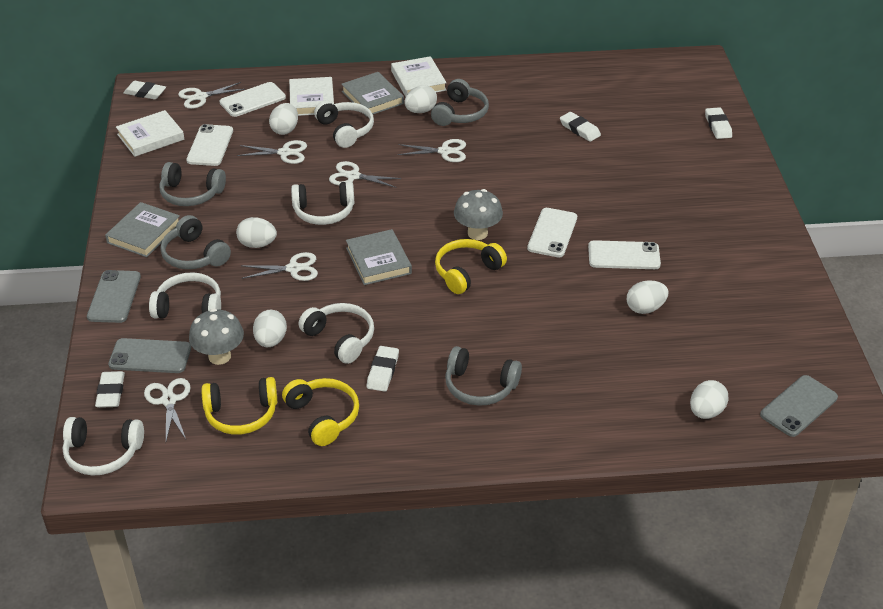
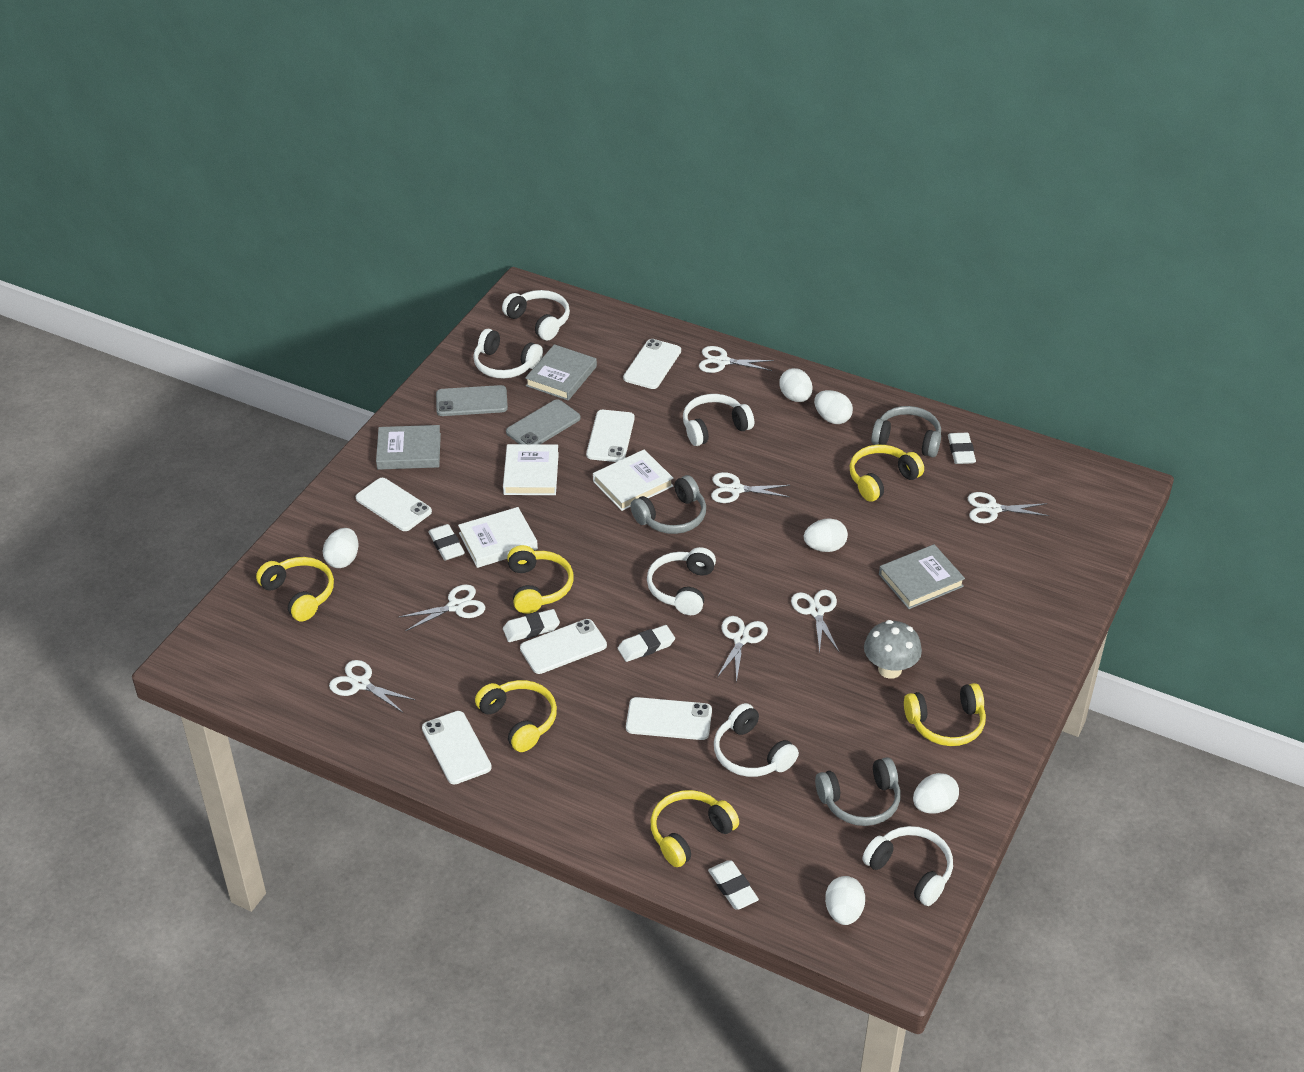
grey headphones: [160,162,226,206] [160,215,231,269] [431,79,489,126] [445,346,522,406] = 4 -> [630,475,706,534] [815,757,901,826] [871,406,941,458] = 3
grey mushroom: [189,308,244,365] [454,189,503,240] = 2 -> [864,620,922,679] = 1
grey phone: [87,270,141,323] [108,338,191,373] [760,375,838,437] = 3 -> [436,385,508,416] [506,399,581,444] = 2
white headphones: [63,417,144,476] [149,272,221,319] [291,181,354,225] [299,303,374,364] [314,100,374,148] = 5 -> [473,329,543,379] [502,290,570,341] [647,547,716,615] [683,394,754,446] [714,703,799,777] [862,826,953,906] = 6
white phone: [186,124,233,166] [219,82,286,117] [527,208,577,258] [588,240,661,269] = 4 -> [355,478,432,531] [422,711,492,785] [520,619,607,674] [586,410,635,462] [623,339,681,389] [626,697,712,740] = 6
white scissors: [144,378,191,441] [178,82,245,109] [237,140,307,164] [242,252,318,281] [329,161,402,188] [398,139,466,162] = 6 -> [329,660,416,712] [399,584,485,631] [699,346,774,373] [711,472,790,503] [717,616,768,683] [791,590,839,653] [968,492,1049,523] = 7
yellow headphones: [202,377,277,435] [282,378,359,446] [435,239,507,294] = 3 -> [256,557,334,622] [475,680,557,752] [507,545,573,614] [651,790,739,867] [850,445,924,501] [904,683,986,746] = 6

